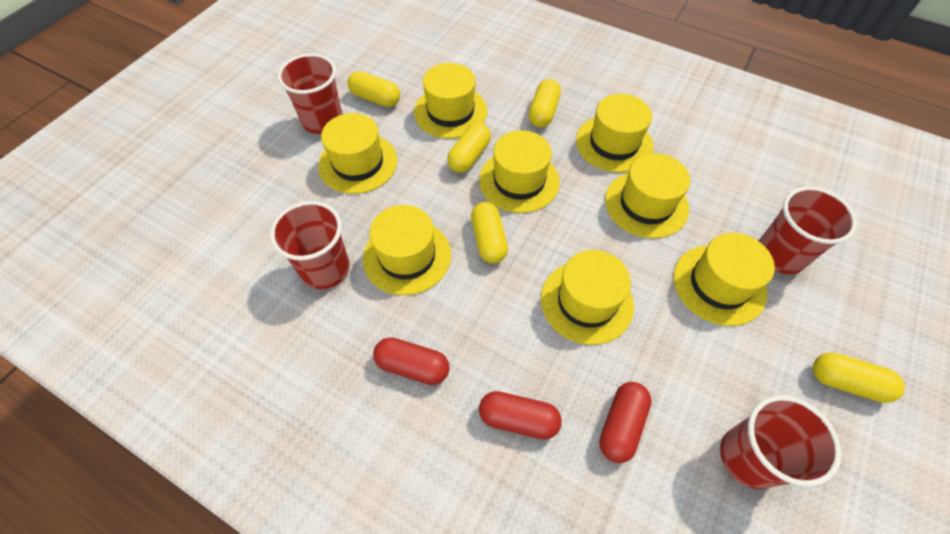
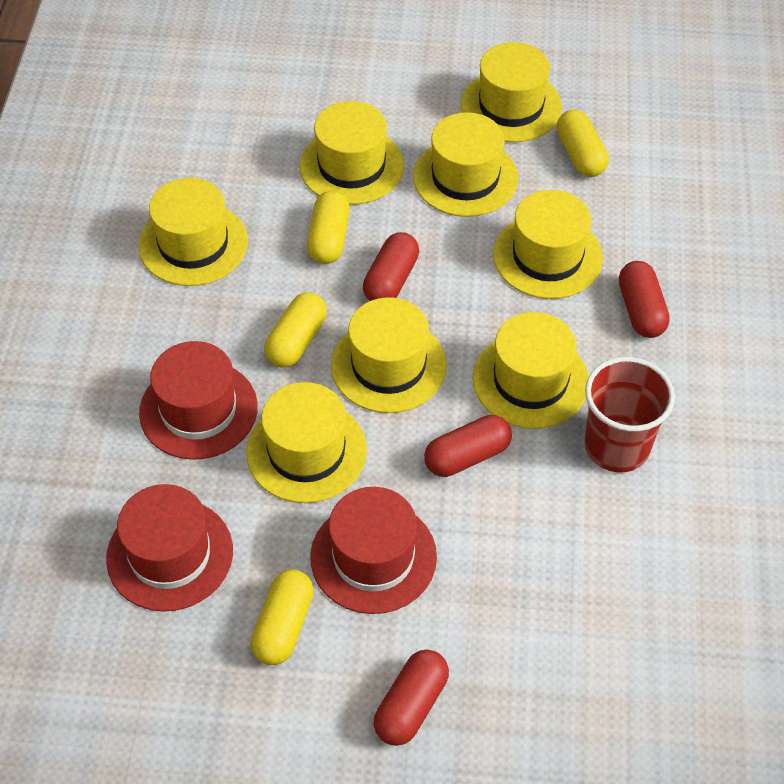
red capsule: [373,337,450,385] [479,391,562,440] [599,382,652,463] = 3 -> [363,232,419,301] [374,650,449,746] [424,415,512,477] [619,261,670,338] = 4
red cup: [270,201,350,289] [278,54,343,134] [720,395,841,489] [759,187,857,274] = 4 -> [584,357,675,472] = 1
red hat: none = 0 -> [106,484,233,612] [139,341,258,460] [310,487,437,614] = 3
yellow capsule: [347,71,400,107] [447,123,491,173] [471,202,508,263] [529,79,561,127] [813,352,905,403] = 5 -> [251,569,314,665] [264,292,327,367] [307,191,350,264] [556,110,609,177] = 4

